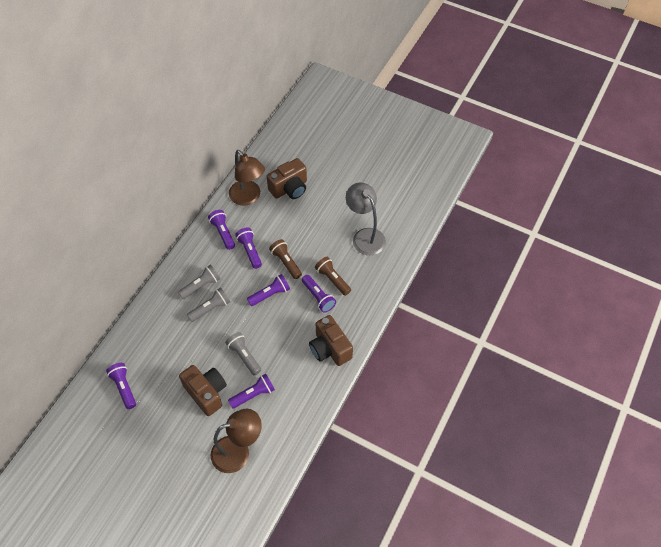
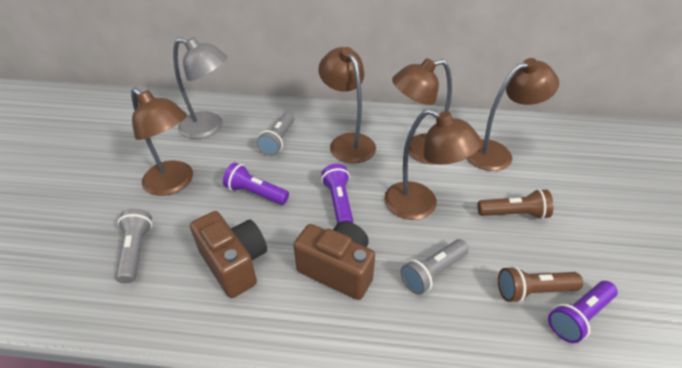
brown camera: [179,365,227,416] [267,158,307,199] [309,315,353,366] = 3 -> [190,211,267,298] [293,221,375,300] = 2
brown lamp: [210,409,262,473] [229,150,265,206] = 2 -> [131,87,193,196] [318,47,376,164] [384,109,482,220] [392,58,452,164] [467,58,559,171] = 5
purple flashlight: [106,363,136,409] [208,210,235,250] [228,373,275,409] [235,228,262,269] [247,274,290,306] [302,275,336,313] = 6 -> [223,162,289,205] [321,164,353,223] [548,281,618,343] = 3

